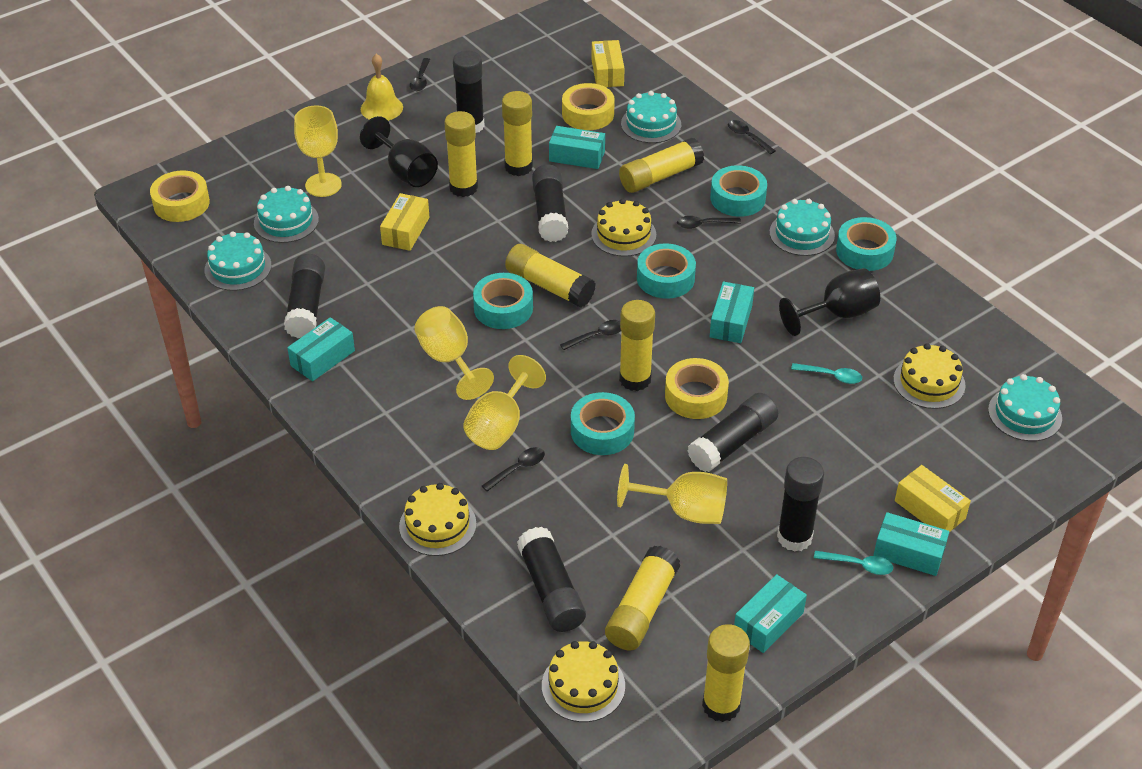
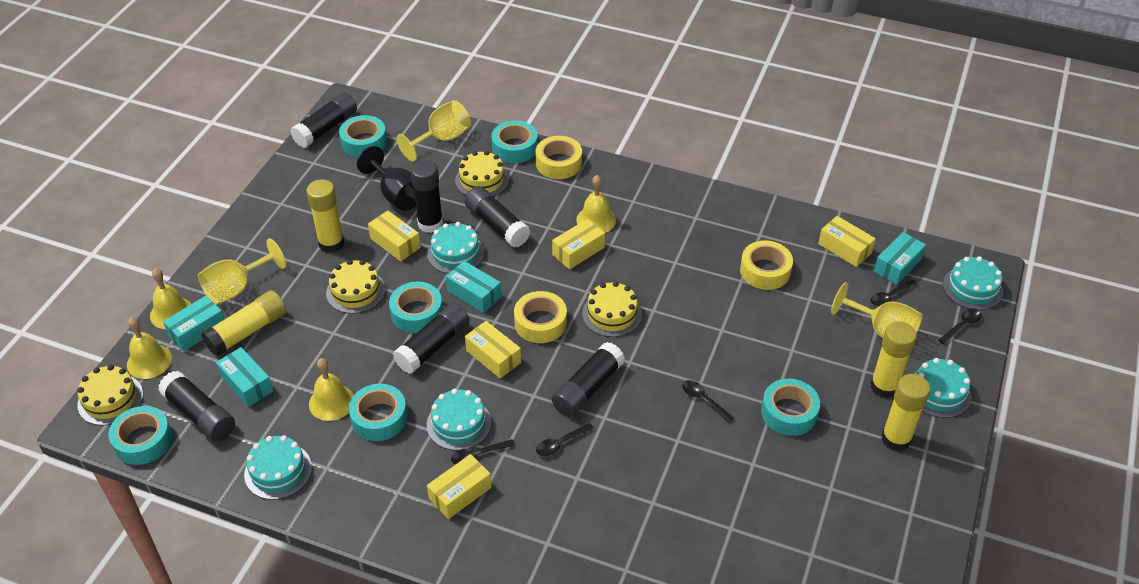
black goblet: [360,116,438,187] [779,268,880,336] = 2 -> [357,146,416,210] = 1
turquoise box: [287,317,355,381] [549,126,605,169] [710,281,754,343] [734,574,807,653] [873,512,949,576] = 5 -> [163,296,224,352] [216,347,273,407] [446,261,501,313] [874,232,926,285] = 4
turquoise spoon: [791,363,862,384] [814,551,893,575] = 2 -> none = 0
turquoise tape: [473,273,533,329] [571,392,635,455] [637,243,696,299] [710,165,767,217] [836,217,897,271] = 5 -> [108,406,172,465] [339,115,387,157] [349,384,407,441] [389,282,443,333] [491,120,538,163] [761,379,820,436] = 6
yellow bell: [361,54,403,121] = 1 -> [127,317,172,379] [150,268,191,329] [309,358,354,421] [576,175,616,233] = 4
yellow box: [380,193,430,251] [592,40,625,87] [895,465,971,532] = 3 -> [368,211,421,261] [427,454,492,519] [465,321,521,378] [552,219,605,270] [818,216,876,267] = 5
yellow glue stick: [444,111,478,197] [502,91,533,176] [505,244,595,308] [605,546,680,650] [619,137,704,193] [619,300,655,391] [702,624,750,722] = 7 -> [202,290,286,356] [306,179,345,253] [870,321,917,398] [881,374,930,451] = 4
yellow goblet: [294,105,342,197] [414,306,494,400] [463,355,546,450] [617,464,727,524] = 4 -> [198,238,286,305] [396,100,471,161] [831,282,923,338] = 3

